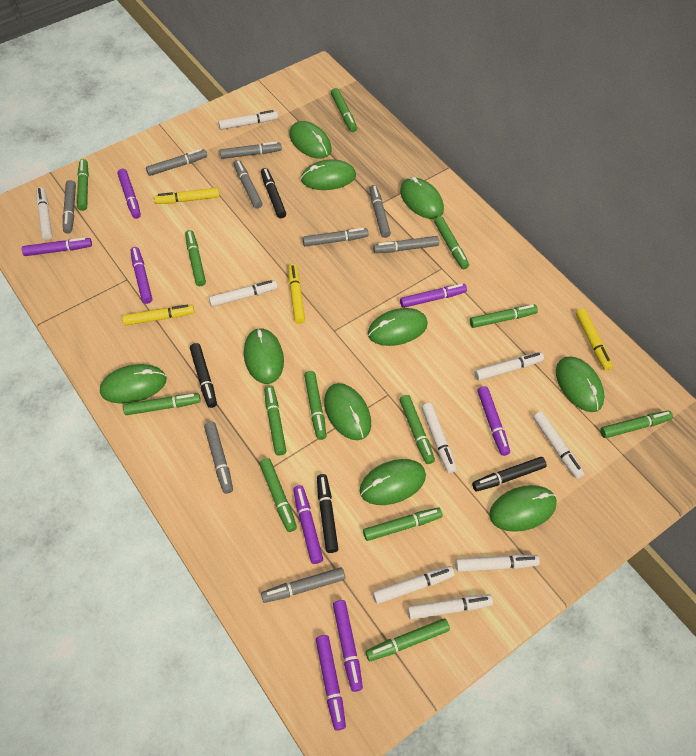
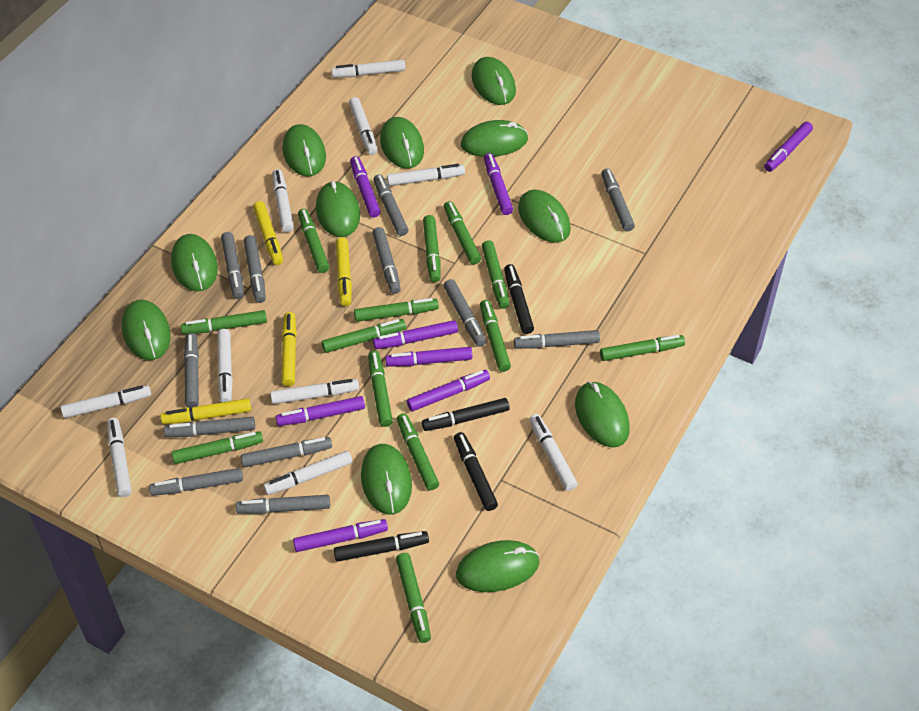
green mouse: [100,364,166,404] [244,328,284,384] [289,121,332,159] [301,159,356,190] [324,383,371,440] [360,459,426,505] [368,308,428,346] [400,177,444,219] [489,485,557,532] [556,356,605,412] = 10 -> [122,299,171,360] [171,234,218,291] [283,124,326,176] [316,181,360,237] [361,444,412,515] [380,117,424,169] [456,540,539,592] [461,120,528,157] [472,57,516,105] [518,190,571,243] [575,382,630,448] = 11
grey marker: [63,180,76,234] [146,149,207,176] [204,422,233,494] [220,142,282,159] [234,160,263,209] [261,567,345,603] [303,228,368,247] [369,185,391,238] [373,236,439,253] = 9 -> [149,468,243,496] [164,417,255,437] [184,333,199,408] [221,232,244,299] [236,495,330,514] [241,437,332,467] [244,235,266,303] [372,227,401,294] [373,174,409,236] [444,279,486,347] [514,330,600,349] [601,168,635,231] = 12
white marker: [36,187,52,240] [209,280,278,307] [218,110,278,130] [373,566,455,604] [407,594,493,620] [422,403,457,473] [455,555,540,572] [475,352,544,381] [533,411,584,479] = 9 -> [61,385,151,418] [107,418,131,497] [217,329,233,402] [263,451,352,495] [270,379,359,404] [272,169,294,233] [331,60,405,78] [349,97,377,155] [387,164,465,186] [529,414,578,491] = 10

